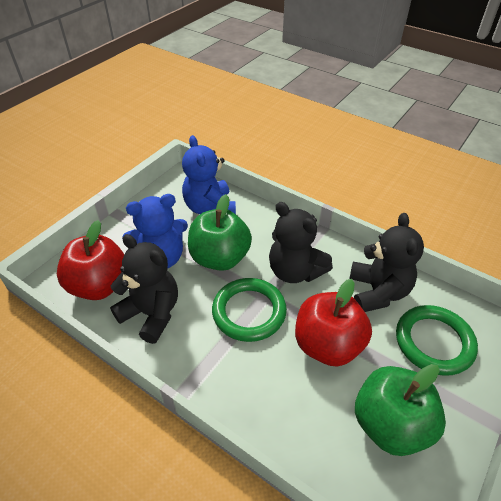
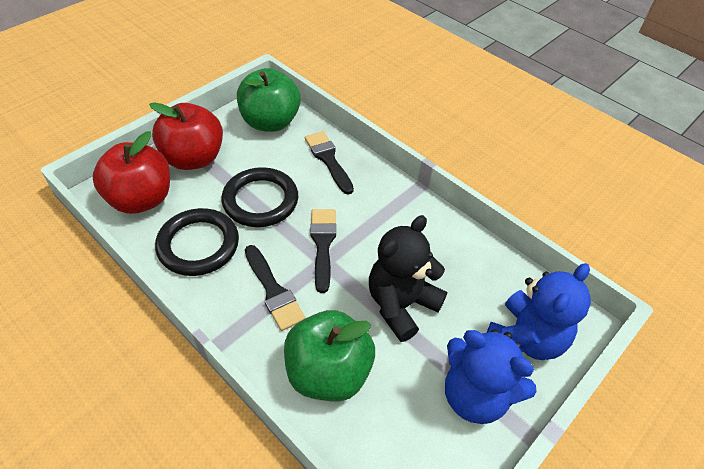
black brush: none = 0 -> [245,245,306,331] [305,131,354,195] [310,209,336,293] = 3
black ring: none = 0 -> [155,208,239,276] [221,167,298,227] = 2
black teddy bear: [110,234,178,344] [269,202,333,283] [350,213,424,312] = 3 -> [369,215,447,342] = 1
green ring: [212,278,287,342] [396,305,478,376] = 2 -> none = 0

